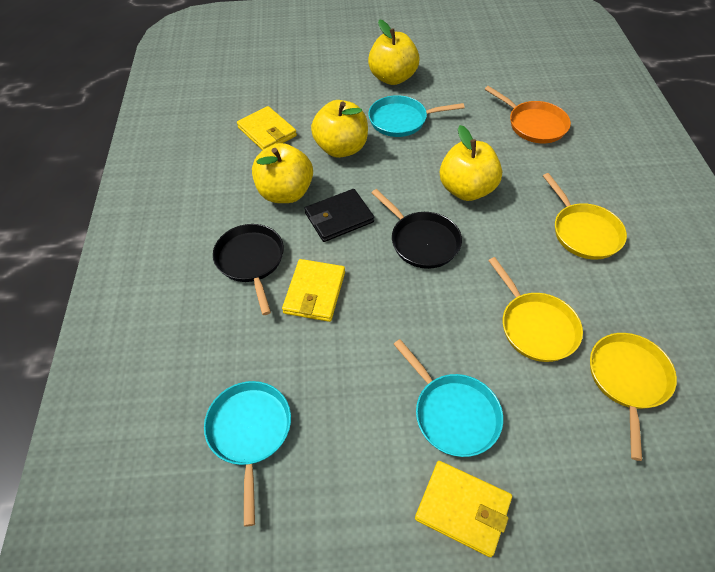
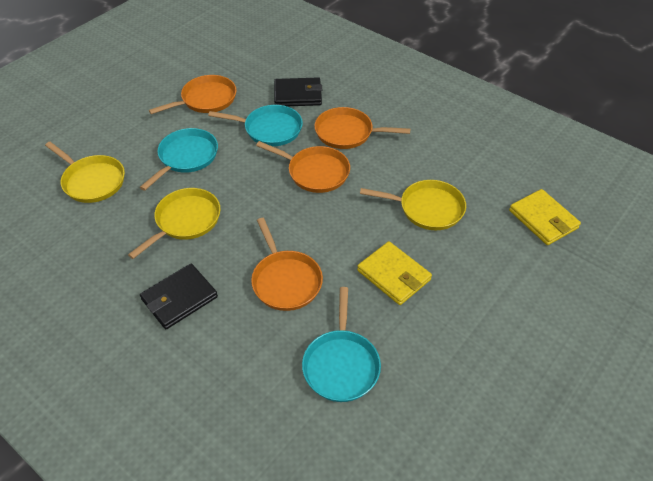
black pan: [213,224,284,315] [371,189,462,269] = 2 -> none = 0
black wallet: [304,189,374,242] = 1 -> [140,264,218,329] [274,77,322,106] = 2
orange pan: [485,86,571,143] = 1 -> [149,75,237,114] [251,218,323,311] [256,141,350,193] [314,107,411,149] = 4
yellow apple: [252,143,313,203] [311,100,368,158] [368,19,419,85] [440,125,502,201] = 4 -> none = 0
yellow wallet: [237,106,297,150] [282,259,345,322] [415,461,512,557] = 3 -> [357,241,432,305] [509,189,581,245] = 2

